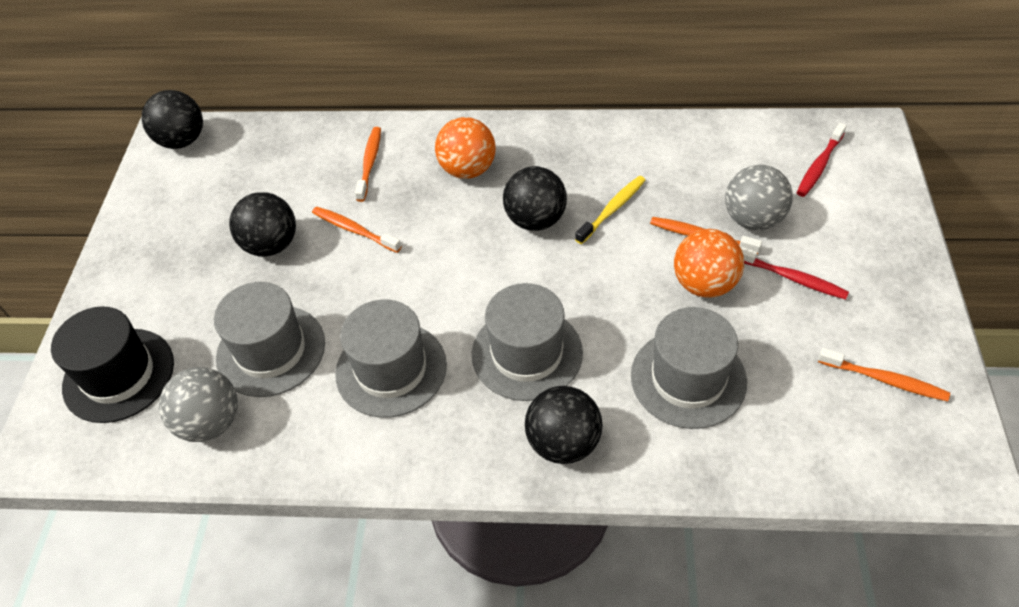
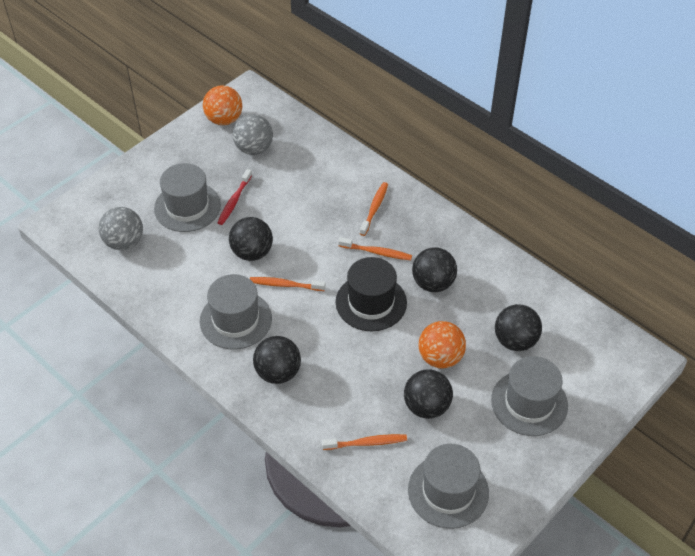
black ball: [142,90,203,149] [229,192,296,257] [503,166,567,231] [525,386,603,464] = 4 -> [229,217,273,261] [253,336,301,384] [404,369,453,419] [412,247,457,292] [495,304,542,351] = 5
red toothbrush: [740,246,849,300] [797,123,847,197] = 2 -> [217,169,252,225] = 1
yellow toothbrush: [575,176,645,244] = 1 -> none = 0

